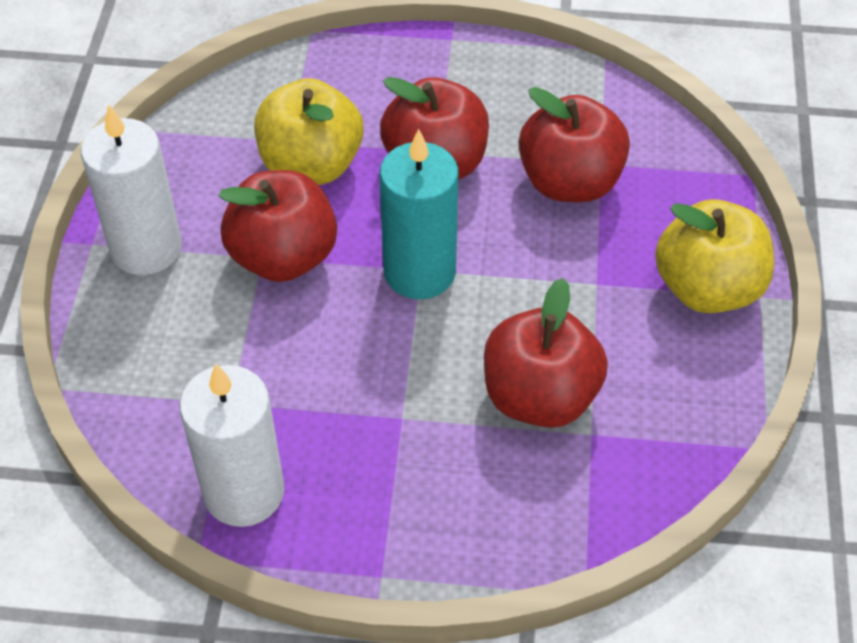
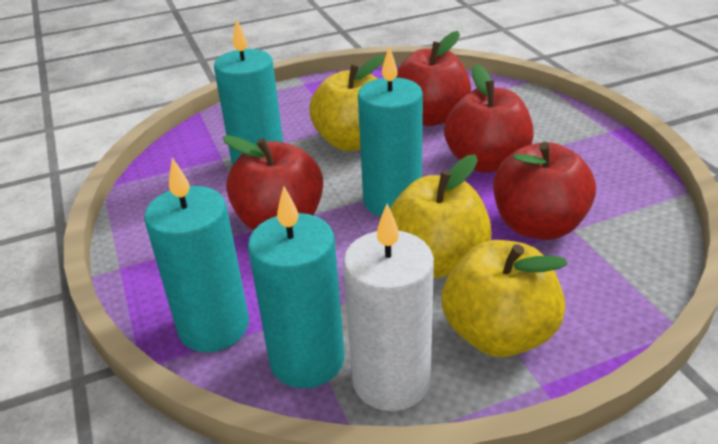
turquoise candle: [380,129,458,299] = 1 -> [144,158,249,352] [214,19,283,166] [248,186,344,388] [358,47,423,216] = 4
white candle: [81,104,182,275] [179,364,284,527] = 2 -> [343,204,434,411] = 1
yellow apple: [254,78,363,185] [655,199,774,313] = 2 -> [309,55,384,151] [390,154,492,278] [442,240,568,357] = 3

